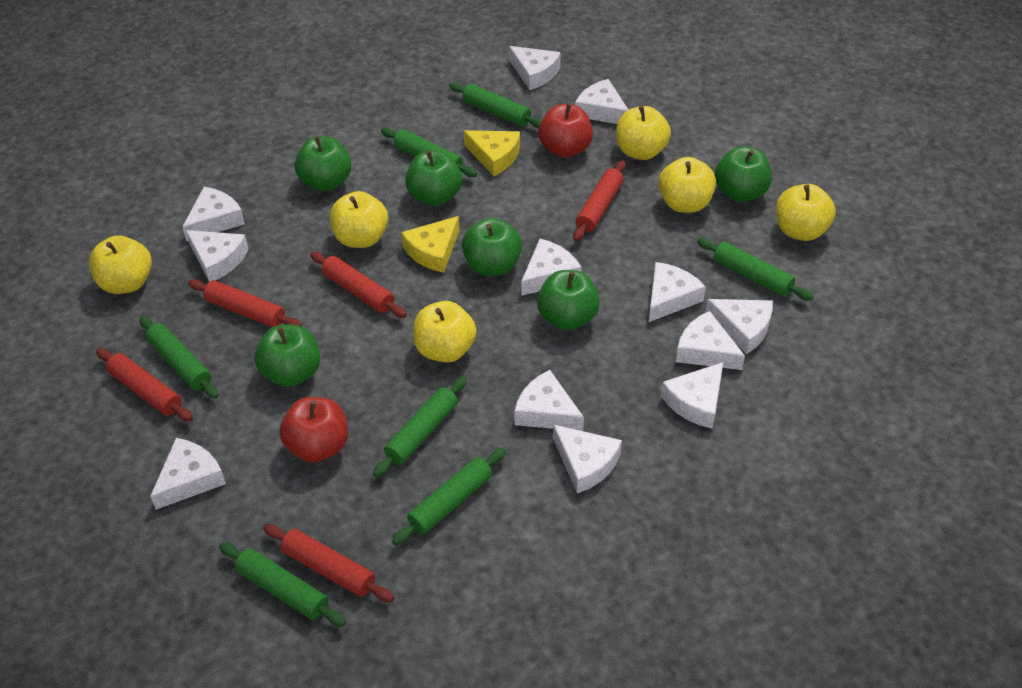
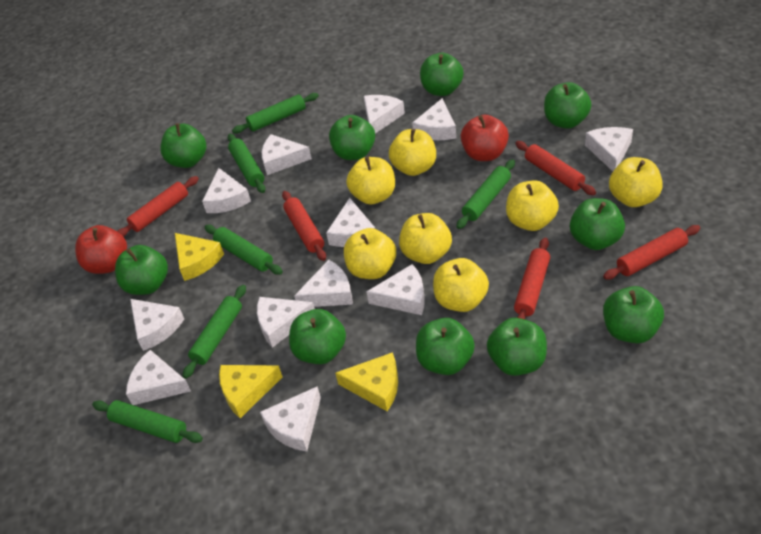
green apple: [255,325,320,387] [295,136,351,191] [405,150,462,206] [462,218,522,276] [537,270,600,330] [715,146,772,202] = 6 -> [115,245,168,295] [160,123,206,168] [289,309,346,364] [329,115,375,160] [416,318,475,375] [420,53,464,96] [487,318,547,376] [544,82,591,129] [570,198,625,250] [603,286,664,343] = 10
green rolling pin: [140,316,219,399] [219,542,346,627] [373,376,467,477] [381,127,477,177] [392,448,506,545] [449,82,542,128] [697,238,813,301] = 7 -> [92,400,203,443] [183,285,246,379] [204,225,283,275] [228,134,266,193] [232,93,319,134] [456,159,515,229] = 6
yellow apple: [89,235,152,294] [330,191,388,248] [413,301,477,363] [616,106,671,160] [658,157,716,213] [776,184,836,241] = 6 -> [344,228,396,279] [346,157,395,204] [389,129,436,176] [399,213,452,264] [433,258,489,312] [506,180,559,231] [609,157,663,207] = 7
yellow cheese: [401,216,460,273] [464,130,520,176] = 2 -> [175,233,224,281] [219,365,282,418] [335,352,398,411] = 3

